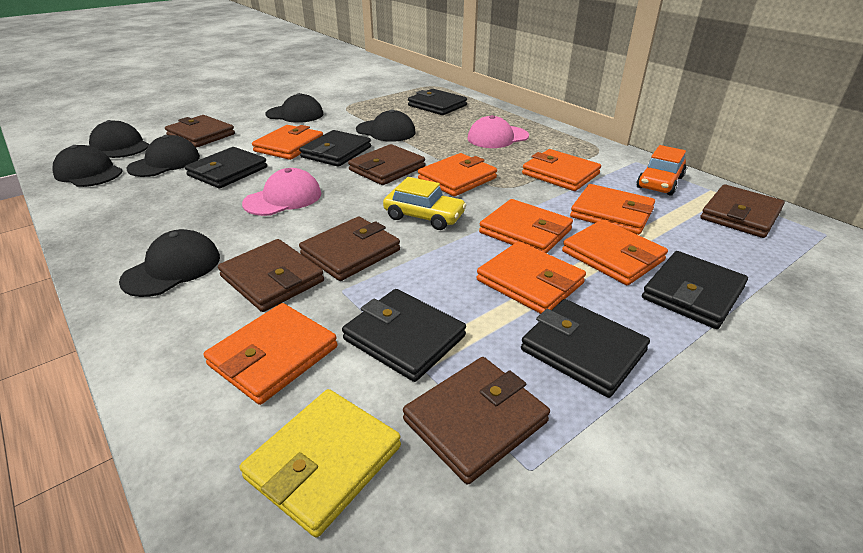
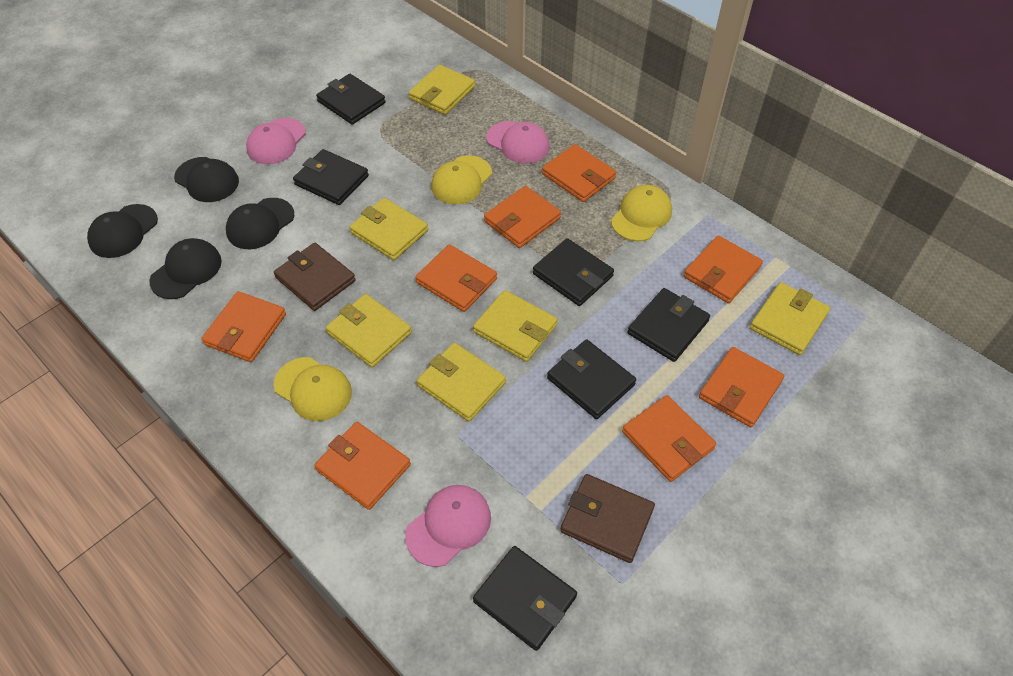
black cap: [52,145,123,187] [89,120,149,158] [119,229,220,297] [126,135,200,177] [265,93,324,123] [356,110,416,142] = 6 -> [87,204,158,258] [149,238,222,299] [174,157,239,202] [226,198,294,249] = 4
brown wallet: [165,115,235,147] [218,239,324,312] [299,217,400,281] [348,144,425,185] [403,357,550,485] [700,184,785,238] = 6 -> [274,243,356,311] [560,474,655,563] = 2
orange car: [636,145,686,196] = 1 -> none = 0
pink cap: [242,168,321,216] [467,115,529,148] = 2 -> [246,118,306,164] [405,485,491,567] [487,121,550,163] = 3
yellow cap: none = 0 -> [274,357,352,421] [431,155,492,205] [611,185,672,241] = 3
yellow car: [383,177,466,230] = 1 -> none = 0
yellow wallet: [240,389,401,538] = 1 -> [326,294,412,367] [349,198,428,260] [409,65,475,115] [417,343,506,421] [473,290,558,362] [750,282,830,355] = 6

